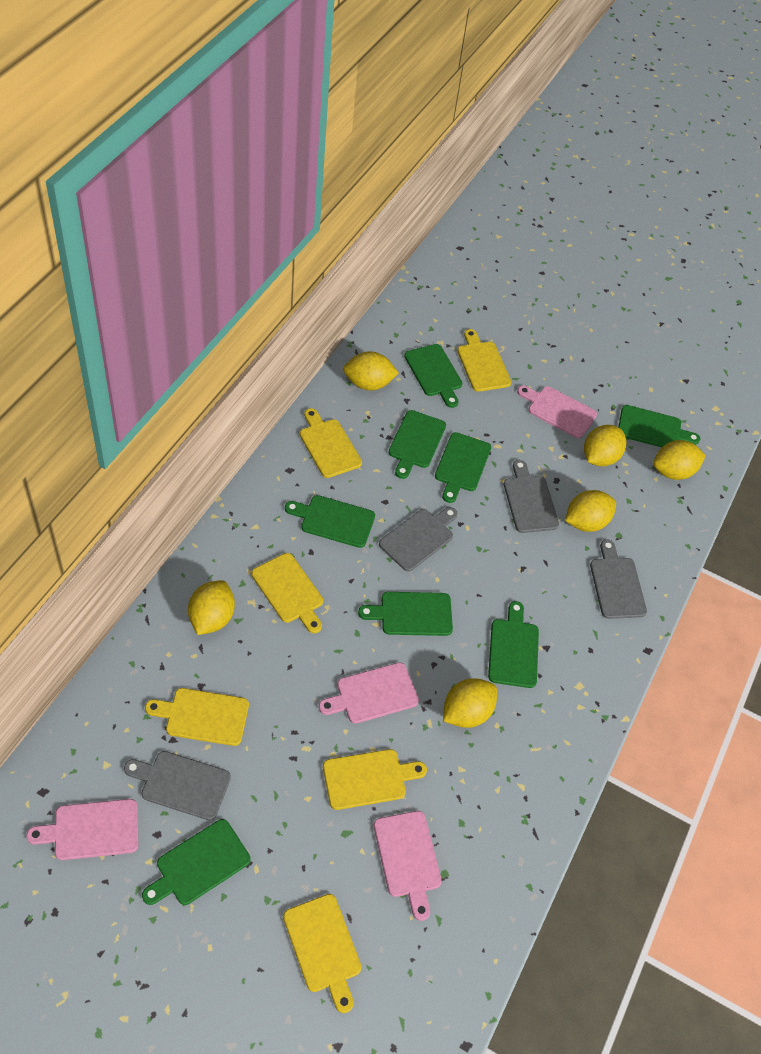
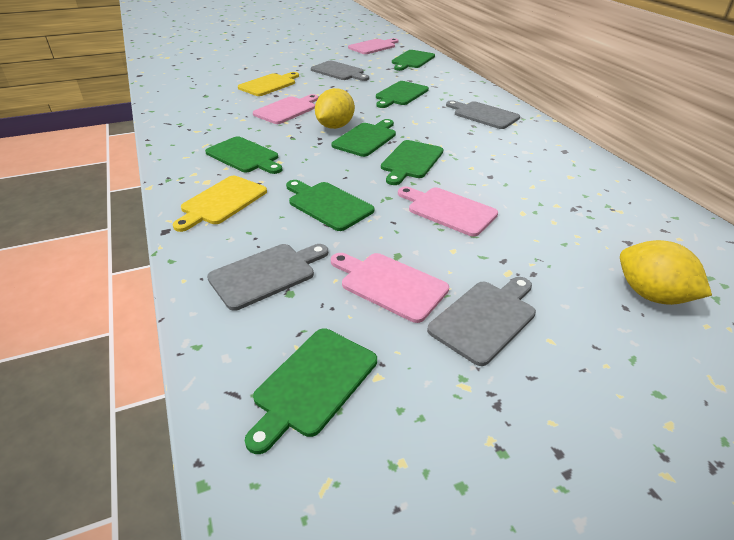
green cutting board: [142,819,250,905] [285,495,375,548] [358,592,453,636] [389,410,446,479] [404,344,463,408] [435,432,491,503] [488,601,539,688] [618,405,700,447] = 8 -> [205,136,282,174] [245,328,377,454] [286,180,374,231] [331,119,396,157] [376,81,429,108] [381,140,444,185] [392,50,435,71] = 7
yellow cutting board: [145,688,249,746] [252,553,323,633] [283,894,361,1013] [300,408,362,478] [323,749,427,810] [457,329,511,392] = 6 -> [172,176,267,232] [238,72,299,96] = 2
yellow lemon: [188,580,235,635] [343,351,399,390] [443,678,497,728] [565,490,616,532] [584,425,626,466] [653,440,706,480] = 6 -> [315,88,355,129] [620,240,712,305] = 2

